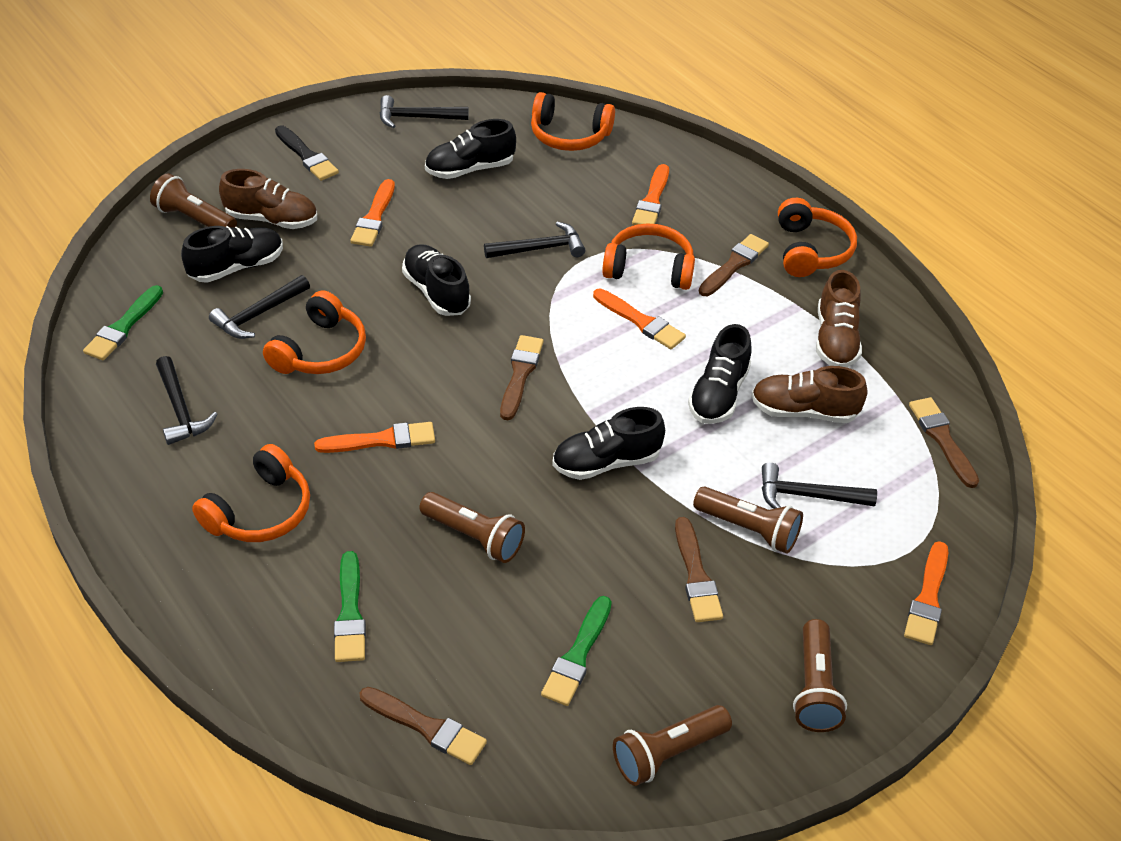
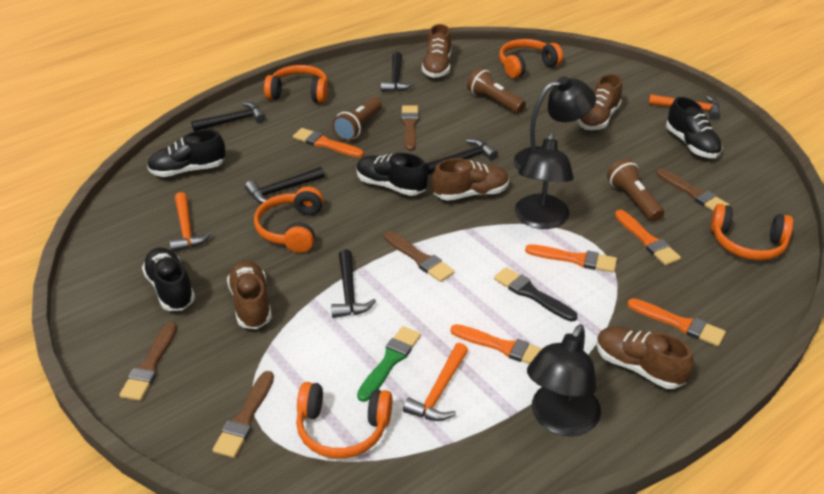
black lamp: none = 0 -> [514,76,596,170] [515,132,574,229] [527,324,601,436] = 3
black shoe: [181,226,283,283] [402,244,471,316] [425,119,516,179] [552,407,665,480] [688,324,752,424] = 5 -> [142,248,195,311] [147,130,225,177] [357,153,428,196] [666,97,723,158] = 4
brown flashlight: [150,173,237,227] [419,492,525,563] [613,705,732,786] [693,487,803,554] [793,619,847,732] = 5 -> [332,97,382,141] [467,68,526,114] [607,159,664,222] = 3
brown shoe: [219,169,317,229] [751,366,867,423] [816,270,862,367] = 3 -> [227,260,272,329] [422,24,451,78] [432,158,509,201] [578,74,622,130] [596,326,694,389] = 5
green brush: [83,285,163,360] [334,551,366,662] [541,596,612,706] = 3 -> [357,326,421,402] = 1
orange hammer: none = 0 -> [169,192,212,252] [403,343,468,421] [649,94,720,120] = 3

